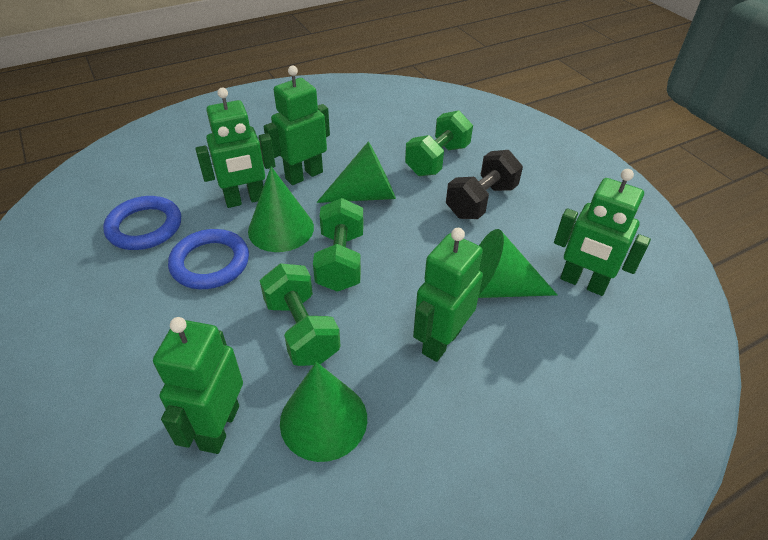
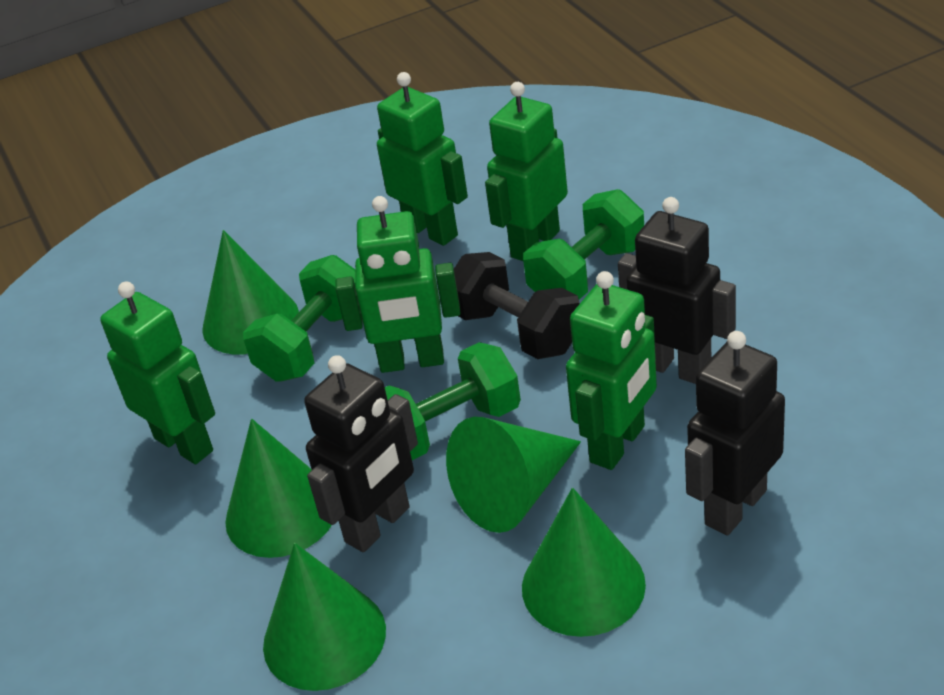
black robot: none = 0 -> [304,355,418,552] [618,197,736,384] [685,331,785,536] = 3
blue ring: [103,196,181,250] [168,229,249,289] = 2 -> none = 0
green cone: [248,167,314,252] [280,362,367,462] [317,141,396,203] [478,229,557,298] = 4 -> [202,230,299,355] [225,419,332,558] [263,543,386,691] [446,417,581,533] [522,488,646,637] = 5

